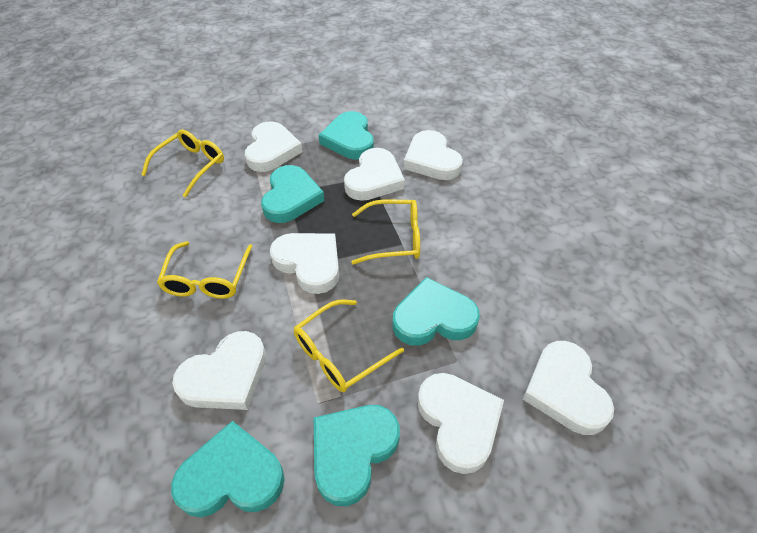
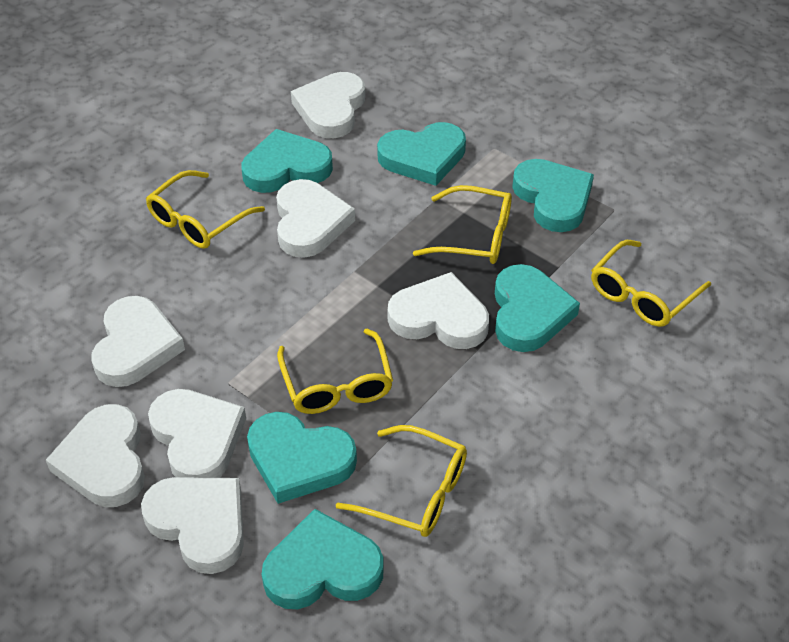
turquoise heart: [171,421,285,517] [261,165,325,223] [314,405,400,506] [319,111,374,159] [392,277,480,346] = 5 -> [242,129,333,193] [247,412,357,504] [261,509,384,609] [377,122,466,186] [495,264,580,352] [512,159,594,232] = 6
yellow glasses: [141,130,224,198] [157,241,253,299] [294,300,404,392] [351,199,420,265] = 4 -> [146,170,265,249] [277,329,393,414] [336,425,467,537] [413,185,512,264] [591,240,711,327] = 5

